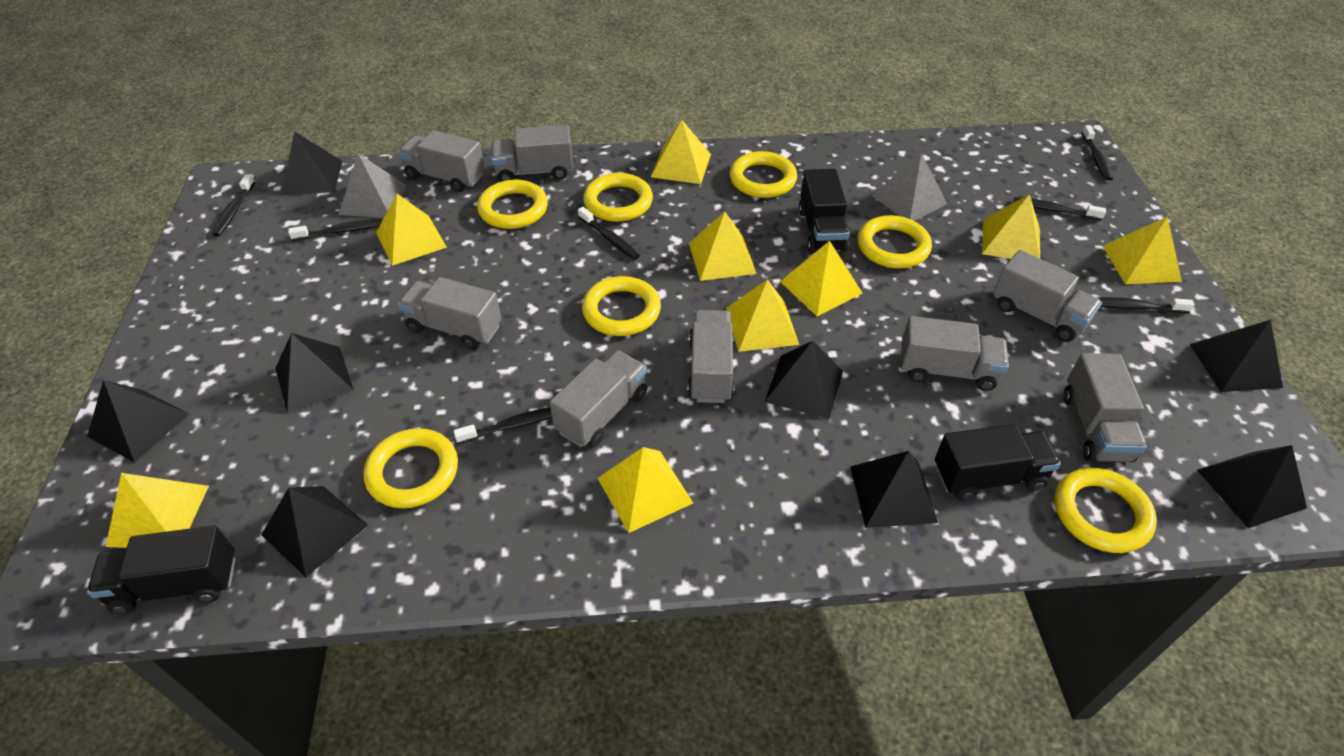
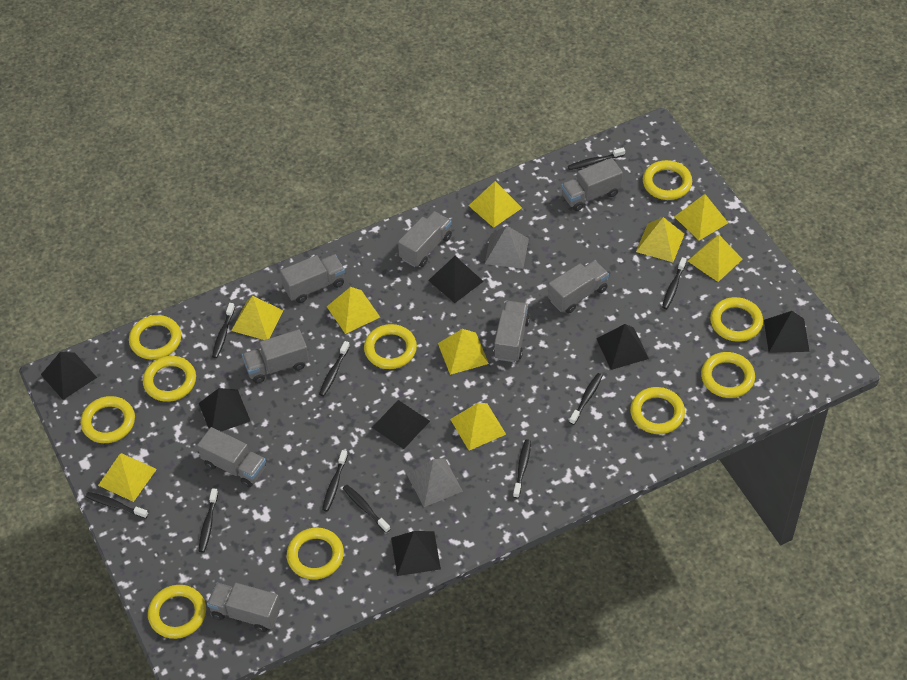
black pyramid: [87,380,189,463] [261,486,368,577] [275,333,354,413] [281,131,342,195] [764,341,843,419] [850,451,938,528] [1190,320,1283,392] [1197,445,1307,528] = 8 -> [41,352,97,400] [199,388,250,432] [372,400,430,449] [391,531,441,576] [428,256,484,303] [596,324,649,370] [764,311,810,353] = 7
black toothbrush: [212,174,255,236] [288,219,382,241] [454,407,552,444] [578,207,640,260] [1013,197,1106,220] [1082,125,1113,181] [1098,297,1195,313] = 7 -> [86,492,148,519] [199,488,218,552] [212,303,235,358] [319,341,350,396] [322,450,348,511] [343,485,390,533] [513,439,531,498] [568,147,625,170] [569,373,603,425] [662,257,687,309] = 10
black truck: [87,525,236,614] [798,169,850,253] [935,424,1061,501] = 3 -> none = 0
yellow ring: [363,428,458,508] [477,180,548,229] [582,276,661,336] [583,173,653,222] [730,151,797,198] [858,215,932,269] [1054,468,1157,553] = 7 -> [81,396,135,443] [129,315,181,360] [143,356,196,402] [148,585,206,639] [287,528,344,580] [364,324,417,369] [630,387,685,434] [643,160,692,200] [701,352,755,398] [710,297,763,342] = 10

